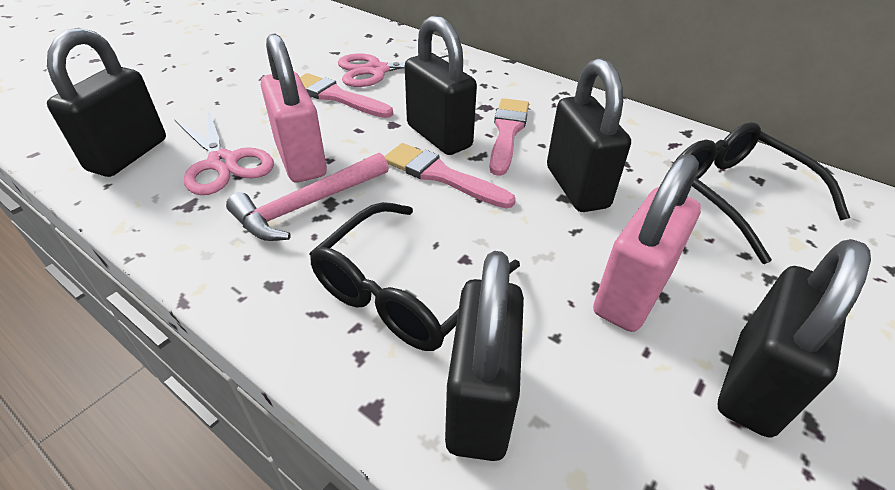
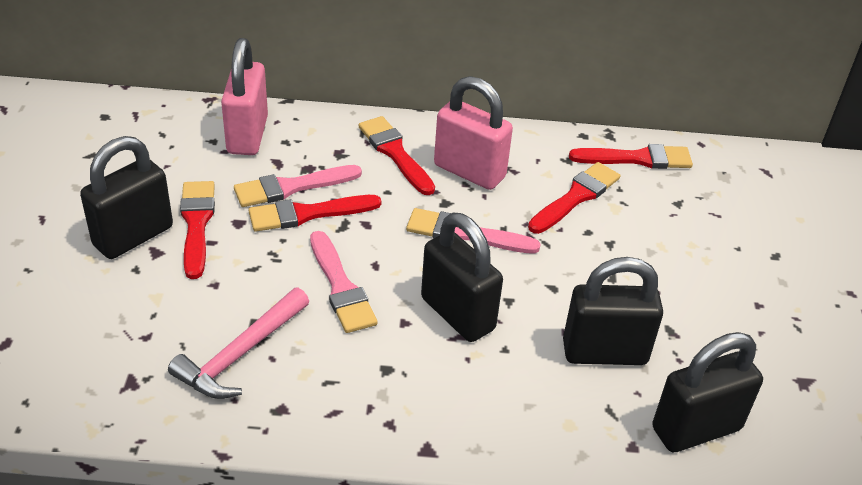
black glasses: [309,202,520,351] [673,122,850,264] = 2 -> none = 0
black padlock: [47,28,166,177] [405,16,477,155] [445,251,524,461] [547,58,631,212] [718,239,871,438] = 5 -> [80,136,173,259] [421,213,503,342] [563,257,663,365] [652,332,763,452] = 4
pink scissors: [175,109,274,195] [338,53,448,87] = 2 -> none = 0
red brush: none = 0 -> [180,181,215,279] [249,195,381,232] [358,116,435,195] [528,162,620,234] [569,144,693,169] = 5

